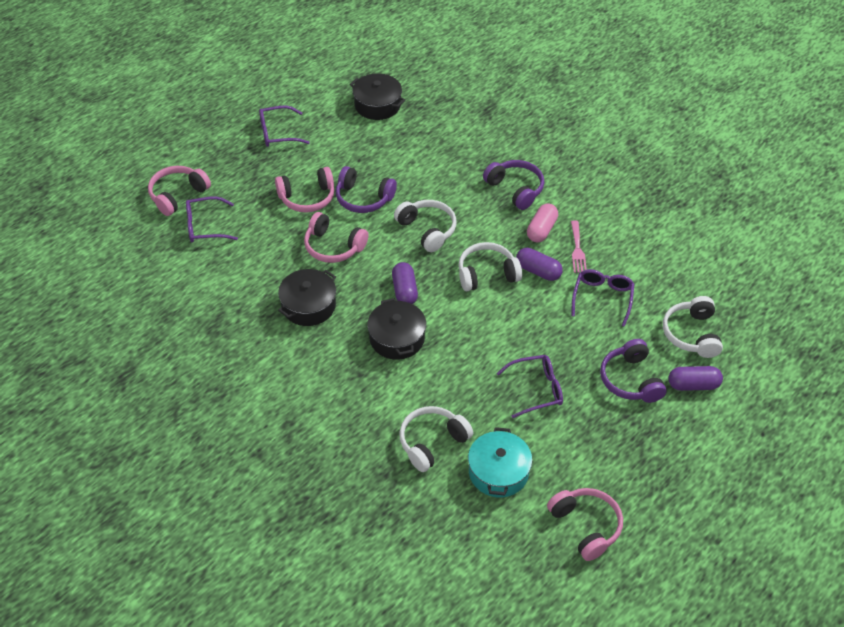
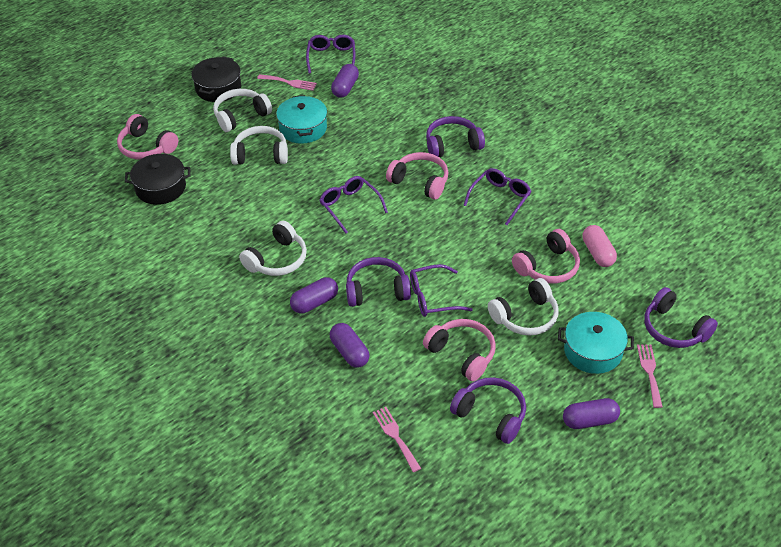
black pot: [278,269,336,326] [350,73,405,120] [367,298,426,360] = 3 -> [125,154,190,205] [191,57,241,102] = 2
pink fork: [571,220,587,273] = 1 -> [257,74,317,91] [373,407,421,472] [637,344,663,408] = 3
purple capsule: [392,262,418,304] [516,248,563,281] [668,366,723,391] = 3 -> [290,277,338,313] [330,323,369,368] [331,64,359,98] [563,398,620,429] = 4
purple headphones: [336,166,397,213] [483,160,544,210] [600,339,667,403] = 3 -> [346,257,411,307] [426,116,485,157] [450,377,526,444] [644,287,718,348] = 4
turquoise pot: [468,427,532,497] = 1 -> [276,95,327,144] [558,312,634,374] = 2

